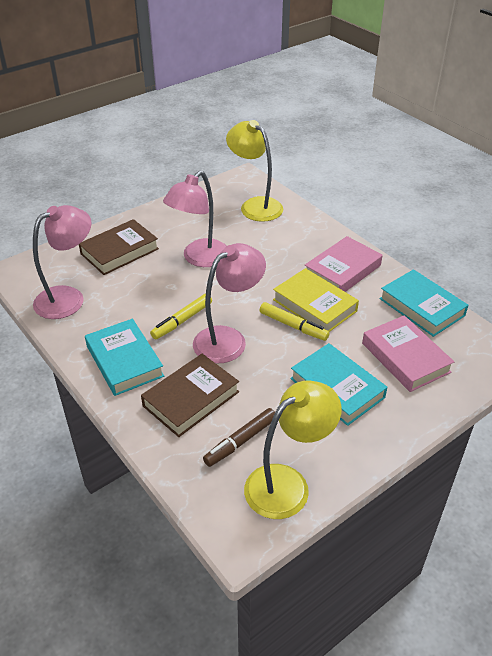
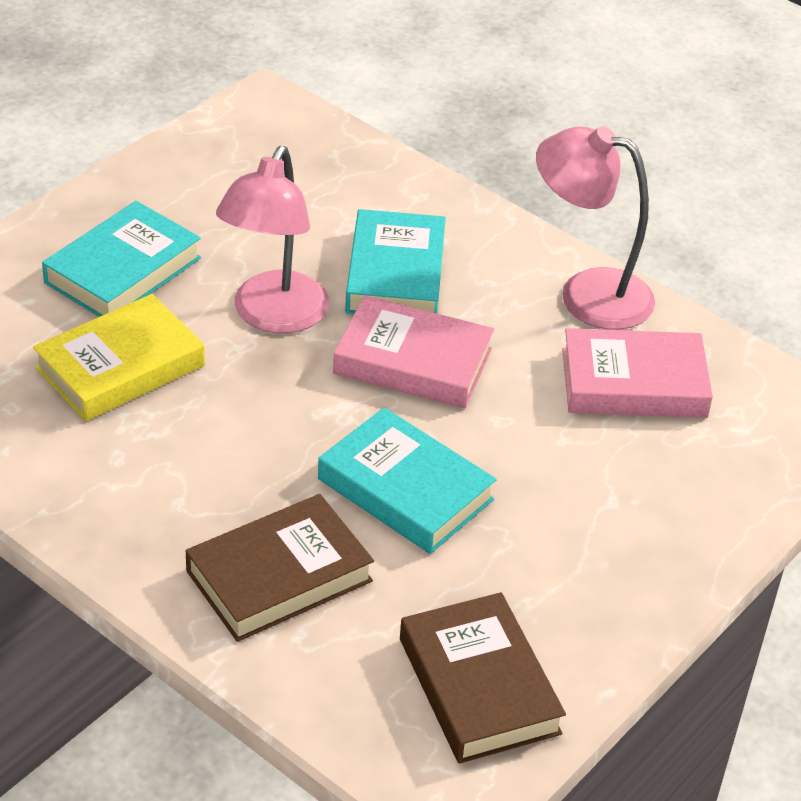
brown marker: [203,408,275,467] = 1 -> none = 0
pink lamp: [33,205,91,319] [163,171,226,267] [193,243,266,363] = 3 -> [216,146,329,334] [536,126,655,330] = 2
yellow lamp: [226,120,283,222] [244,380,342,519] = 2 -> none = 0
yellow marker: [150,294,212,339] [259,302,330,341] = 2 -> none = 0

